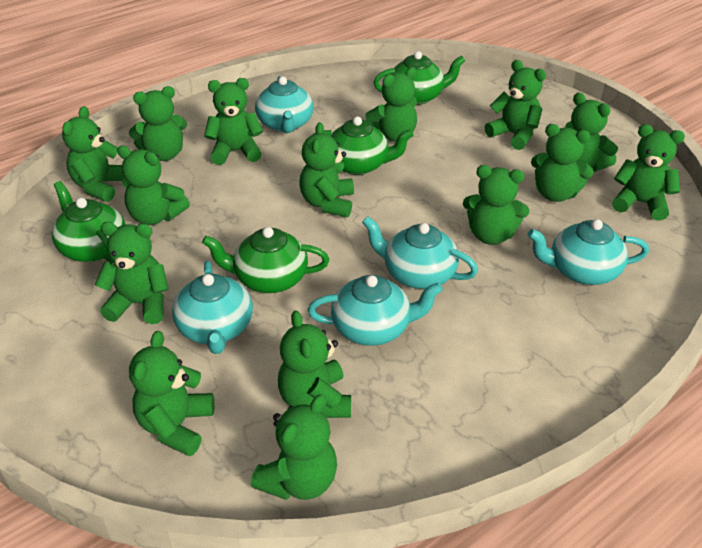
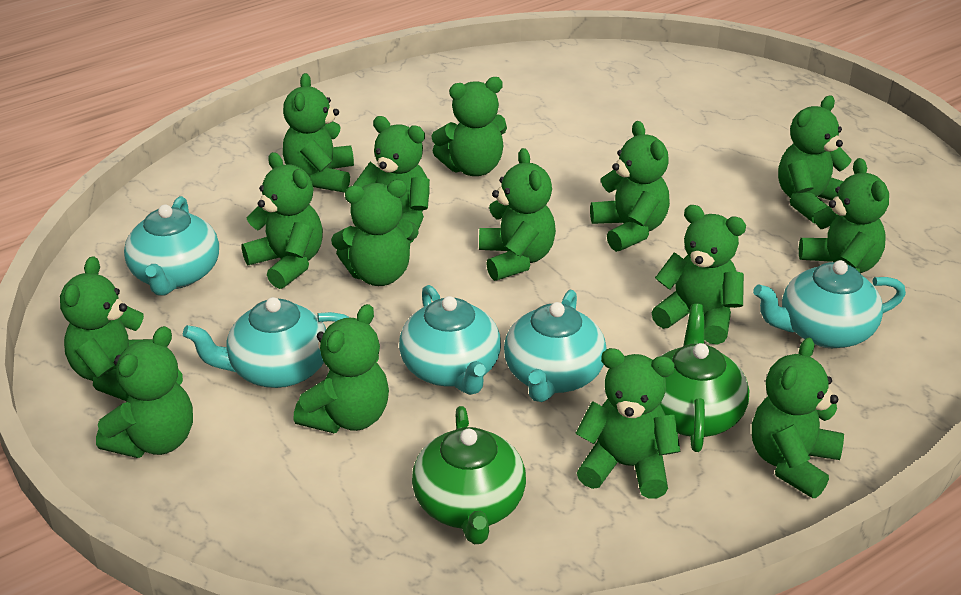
green teapot: [52,181,126,264] [202,227,329,293] [314,116,414,175] [373,51,465,105] = 4 -> [412,406,526,544] [660,304,749,452] = 2

